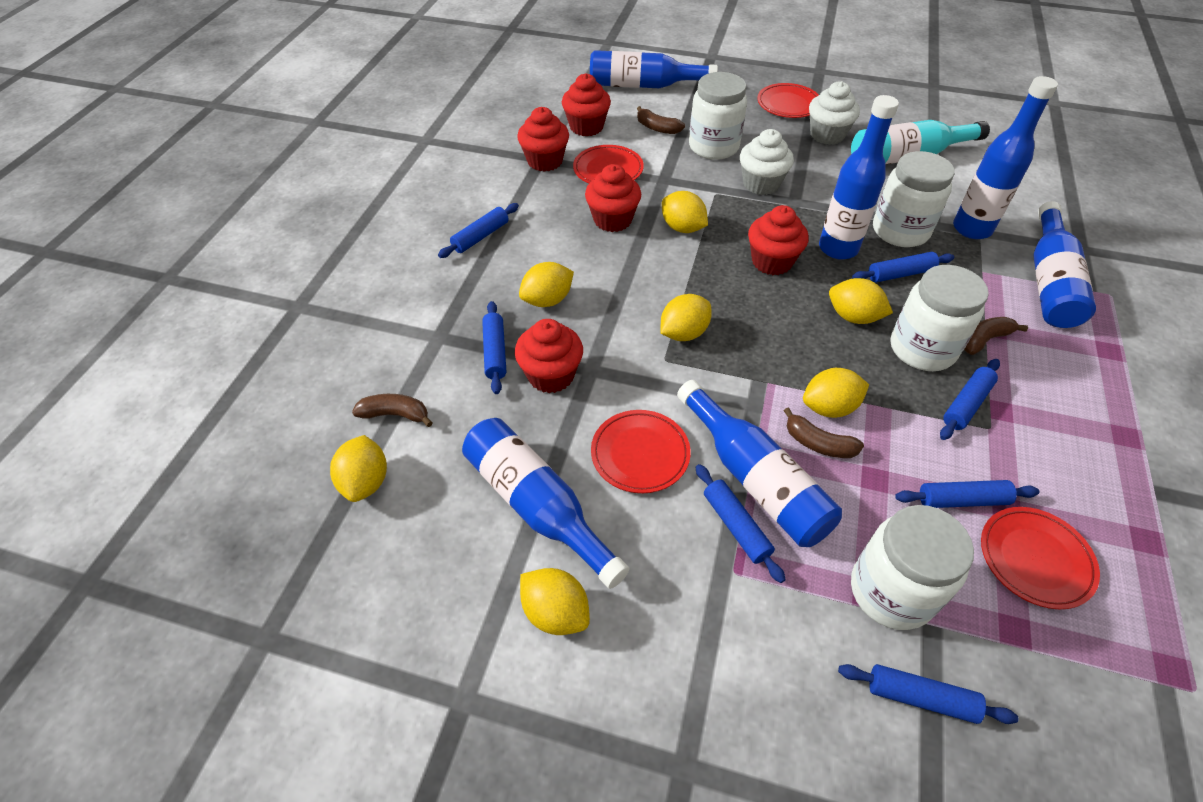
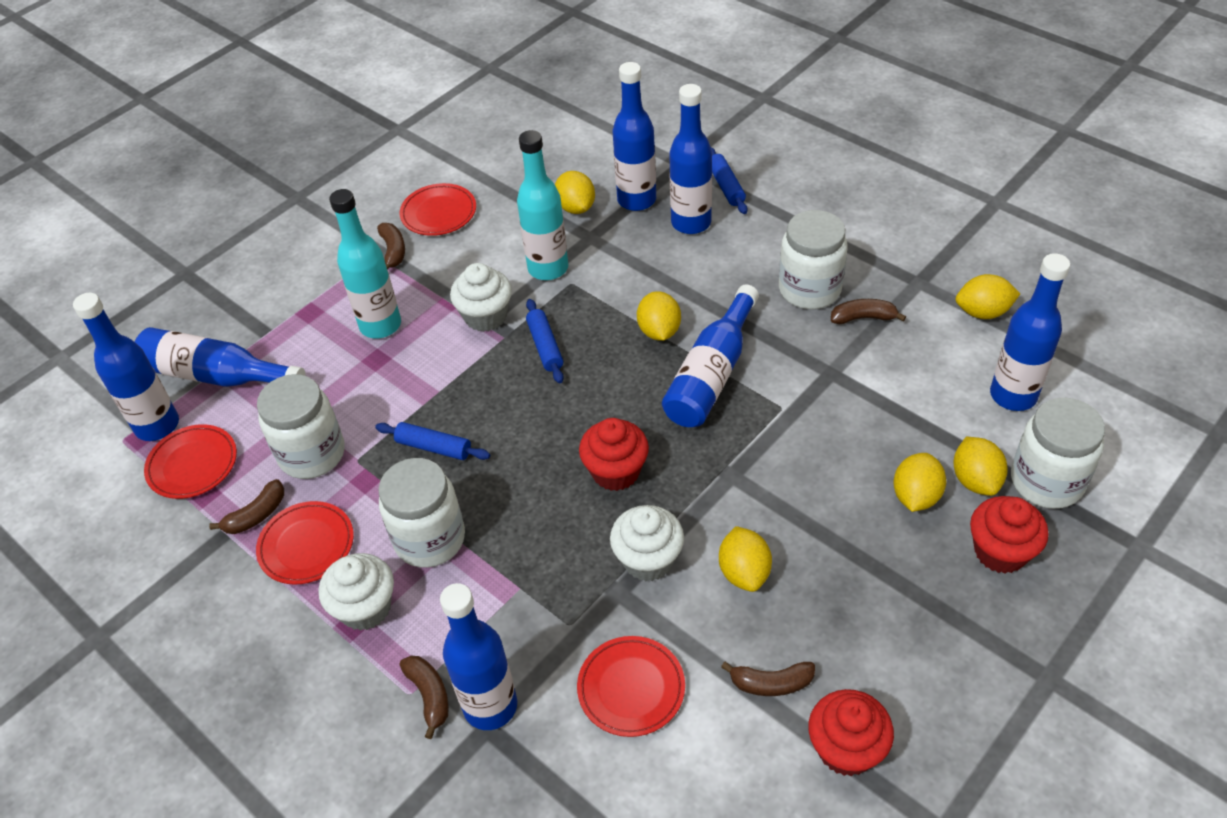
blue bottle: [462,418,629,589] [590,50,718,88] [677,380,842,547] [819,95,899,260] [953,76,1058,239] [1034,201,1096,328] = 6 -> [73,293,179,441] [135,327,306,387] [440,583,517,730] [612,62,656,211] [662,284,759,427] [669,84,712,234] [990,253,1070,411] = 7
blue rolling pin: [438,203,519,258] [482,301,506,394] [695,464,786,583] [838,664,1019,724] [852,252,954,283] [895,480,1040,508] [940,359,1000,440] = 7 -> [375,422,490,460] [526,299,564,383] [711,147,747,214] = 3
brown banana: [352,394,433,427] [637,106,685,134] [783,407,864,458] [964,317,1028,355] = 4 -> [209,479,284,534] [377,223,405,270] [400,656,449,739] [721,662,815,696] [831,299,906,324] = 5
red cupcake: [515,319,583,393] [517,107,569,172] [562,73,611,136] [585,164,641,232] [748,205,809,275] = 5 -> [579,418,649,491] [808,689,894,776] [970,496,1048,573] = 3
turquoise bottle: [851,120,990,165] = 1 -> [329,189,401,339] [517,130,568,280] = 2
white cupcake: [740,129,794,195] [809,81,860,145] = 2 -> [319,553,394,631] [450,263,512,332] [610,505,684,581] = 3
yellow lemon: [330,435,387,502] [519,262,574,307] [520,568,590,635] [660,294,712,341] [662,191,708,233] [803,368,869,418] [829,278,893,324] = 7 -> [555,171,595,214] [637,291,681,341] [719,526,772,592] [894,453,946,512] [954,437,1008,496] [956,274,1020,319] = 6

